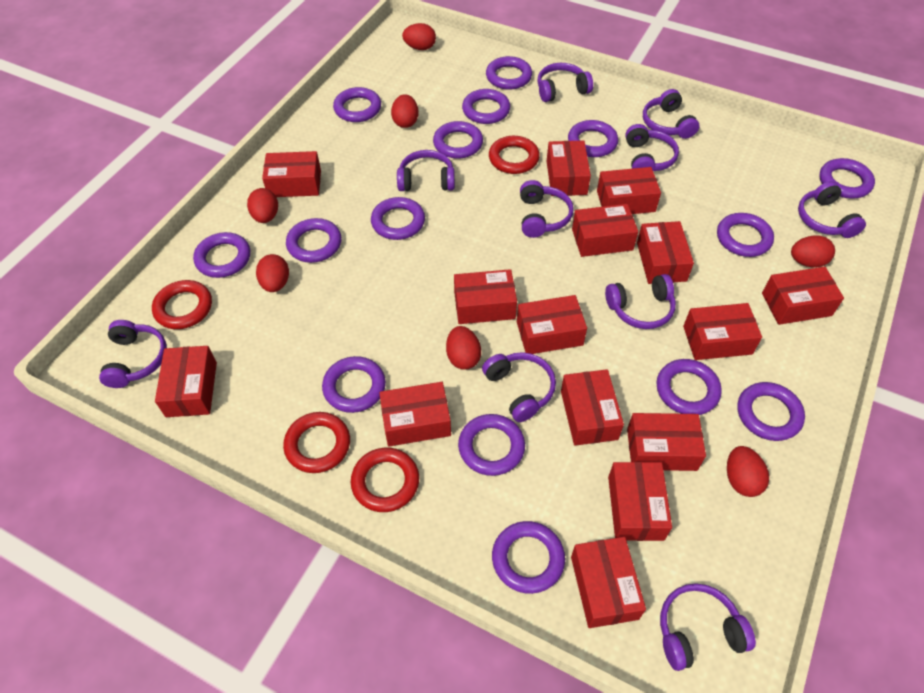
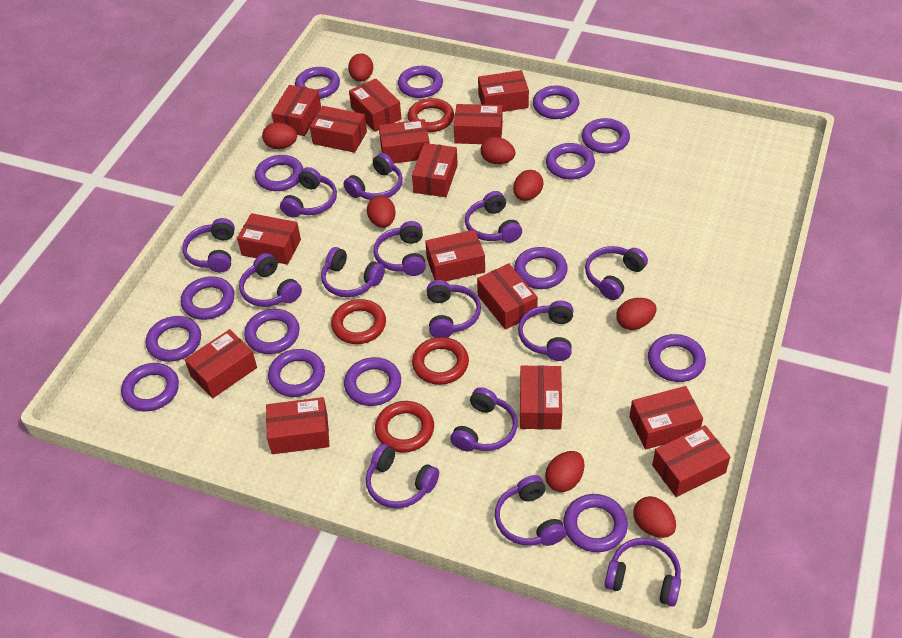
purple headphones: [99,320,167,388] [397,150,455,191] [482,352,556,422] [520,180,574,238] [538,63,593,102] [605,274,676,329] [625,124,679,172] [643,89,700,139] [660,583,756,671] [798,181,866,238] = 10 -> [182,218,235,272] [239,253,302,307] [280,167,337,218] [321,247,385,297] [343,153,403,200] [366,444,439,508] [373,221,426,276] [427,280,481,338] [450,387,518,452] [465,191,522,243] [495,475,566,546] [518,301,573,361] [585,246,648,300] [605,538,681,606] = 14
red egg: [247,188,278,223] [256,254,289,292] [391,94,419,128] [402,23,436,50] [446,326,481,370] [727,446,769,497] [791,235,835,267] = 7 -> [262,123,297,149] [348,53,373,82] [367,196,395,228] [481,137,515,164] [513,170,543,201] [545,451,585,492] [616,298,657,330] [633,496,676,538] = 8

